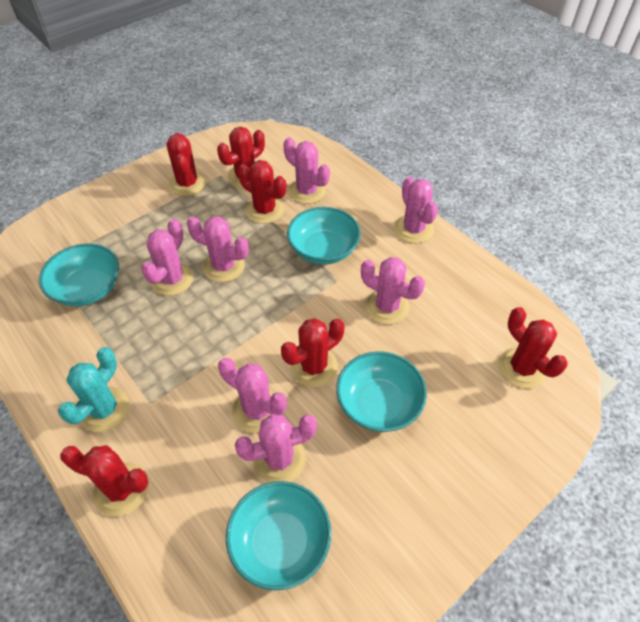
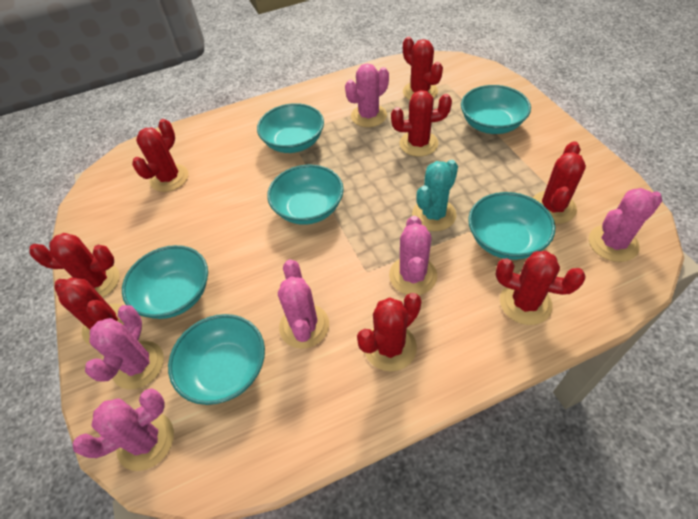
pink cactus: [141,219,194,296] [187,216,249,282] [218,358,287,433] [235,414,317,483] [283,137,330,204] [361,257,425,324] [394,177,438,243] = 7 -> [73,388,174,471] [85,305,164,389] [278,259,329,349] [345,64,389,127] [389,216,437,295] [589,188,662,262] = 6
red cactus: [60,445,149,517] [167,133,206,196] [217,127,265,189] [238,160,286,224] [281,318,344,387] [498,307,568,389] = 6 -> [29,233,120,298] [54,278,124,346] [132,119,189,192] [357,293,421,371] [391,90,452,157] [403,37,443,100] [495,251,586,325] [533,141,586,224] = 8
turquoise bowl: [39,243,119,306] [226,481,331,590] [287,207,361,265] [336,351,427,432] = 4 -> [122,245,208,319] [168,314,265,405] [257,103,324,153] [267,165,344,225] [461,85,531,134] [468,192,555,260] = 6

